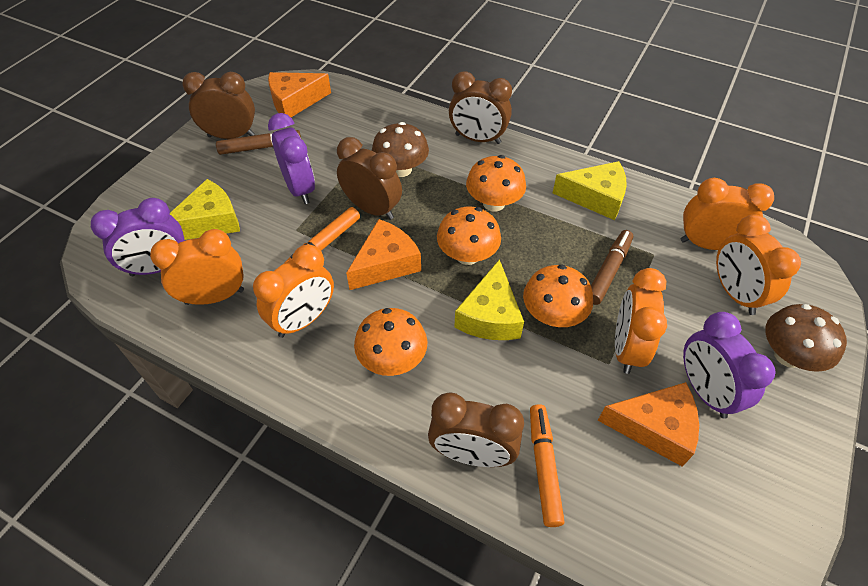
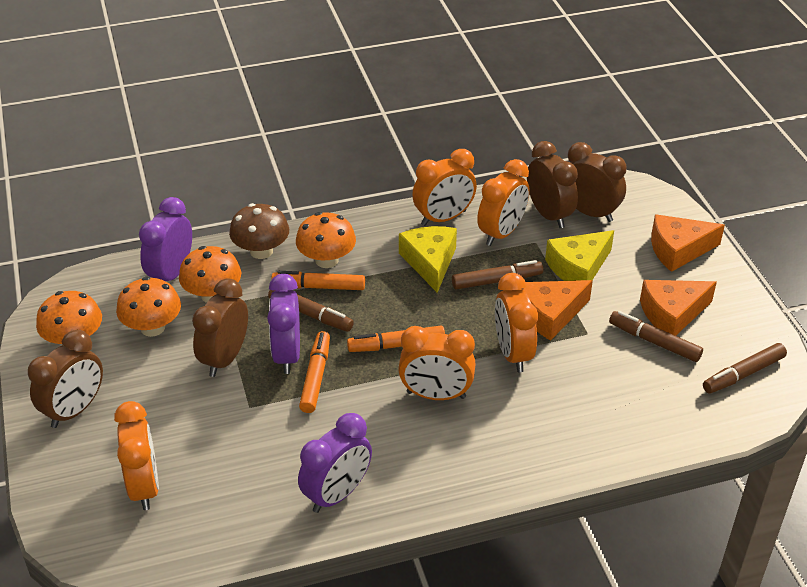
brown marker: [216,130,301,155] [591,230,633,305] = 2 -> [268,290,354,332] [452,260,543,290] [609,311,703,362] [703,343,787,394] = 4
brown mushroom: [372,122,429,177] [765,304,847,372] = 2 -> [229,203,289,259] = 1
orange marker: [285,207,360,263] [530,404,565,527] = 2 -> [271,271,365,290] [299,331,330,413] [347,326,445,352] = 3
yellow cheese: [170,179,240,240] [454,259,524,340] [553,161,627,220] = 3 -> [399,226,457,293] [545,230,614,281] = 2

